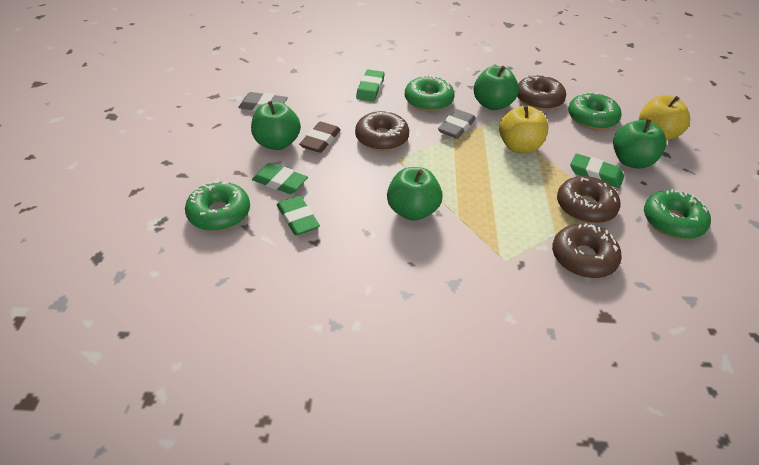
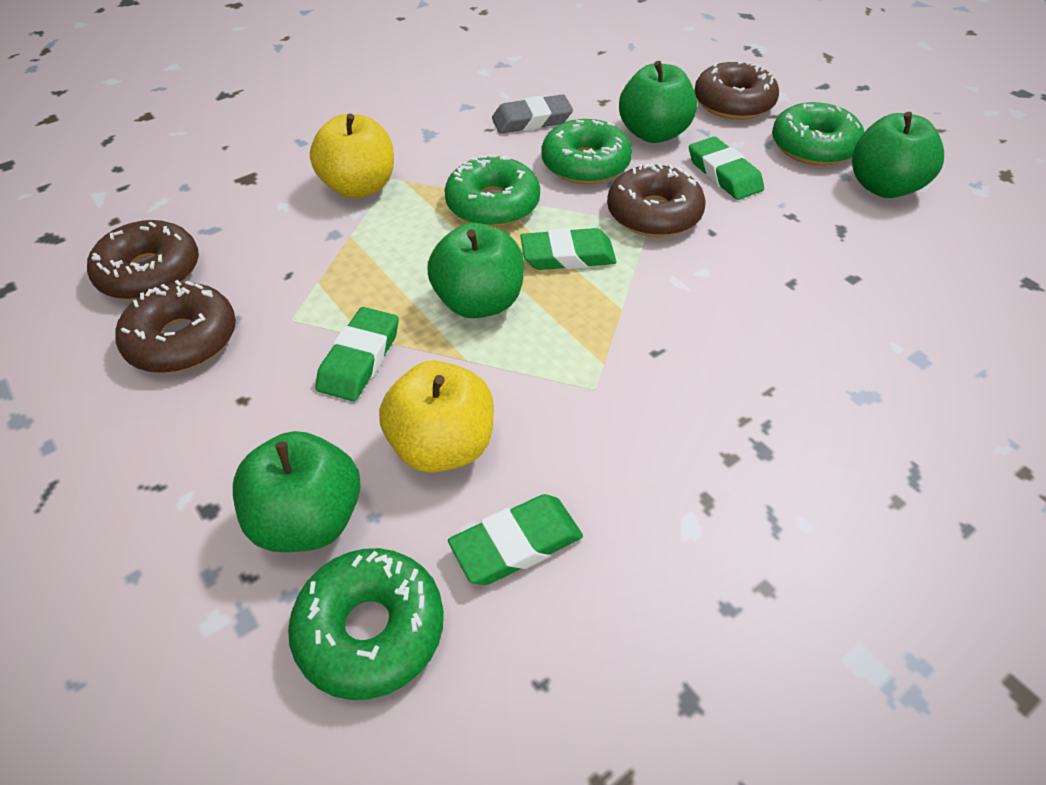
brown eraser: [299,122,341,153] = 1 -> none = 0
grey eraser: [238,92,288,111] [438,109,476,139] = 2 -> [492,94,573,133] = 1

